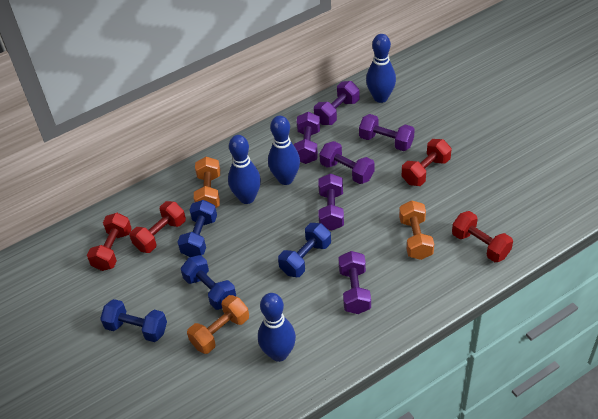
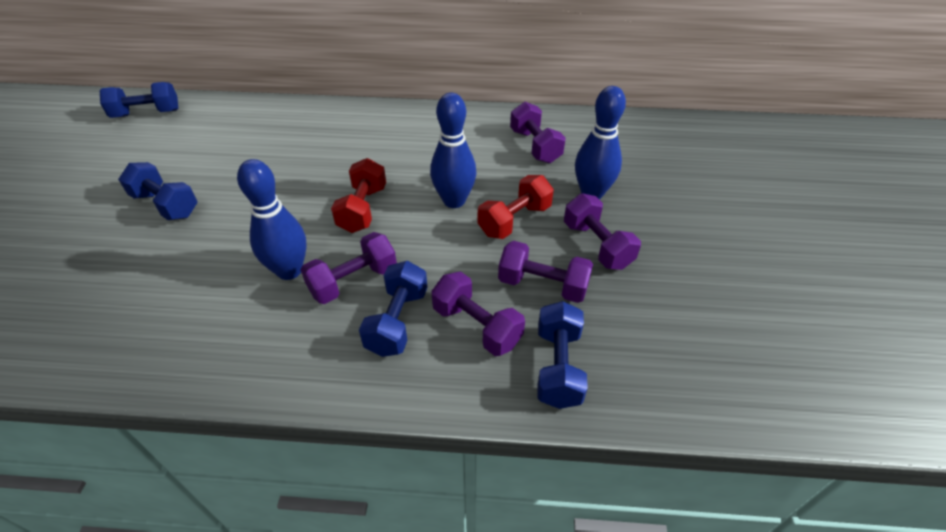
blue bowling pin: [228,135,261,204] [258,293,296,362] [268,116,300,185] [366,34,396,103] = 4 -> [237,159,307,280] [430,93,477,208] [575,86,626,199] = 3
orange dumbbell: [187,295,249,354] [194,157,220,208] [399,200,434,260] = 3 -> none = 0
purple dumbbell: [294,112,320,164] [314,81,359,125] [318,173,344,231] [319,141,375,184] [338,251,371,314] [359,114,415,151] = 6 -> [301,232,397,304] [431,272,525,356] [498,241,593,303] [510,102,566,163] [564,193,641,270] = 5
red dumbbell: [87,213,132,271] [129,201,186,253] [402,139,451,186] [452,211,513,262] = 4 -> [331,158,386,233] [478,175,554,239] = 2

